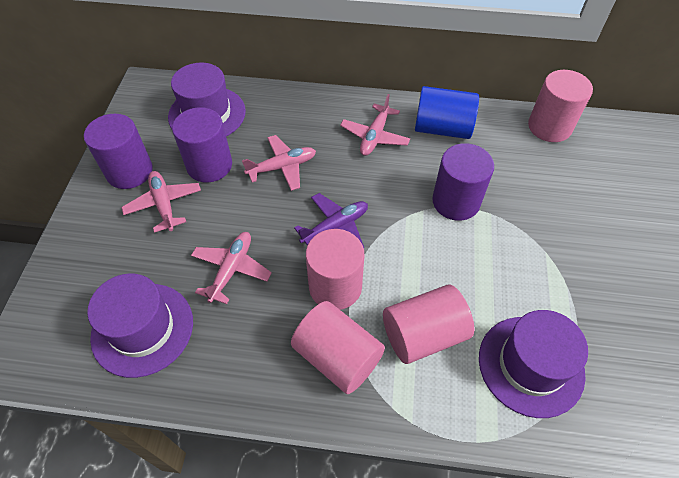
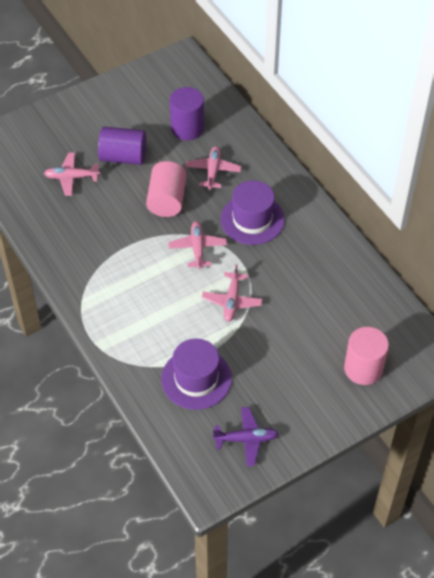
blue cylinder: [415,86,479,139] = 1 -> none = 0
pink cylinder: [291,301,385,394] [306,229,365,310] [383,285,474,364] [528,70,593,142] = 4 -> [146,161,187,217] [344,327,389,385] = 2
purple cylinder: [84,114,153,189] [172,107,232,183] [432,143,494,221] = 3 -> [98,127,147,165] [170,87,204,140] = 2
purple hat: [87,274,193,378] [168,63,246,136] [479,310,588,418] = 3 -> [161,338,232,410] [220,180,285,245] = 2

